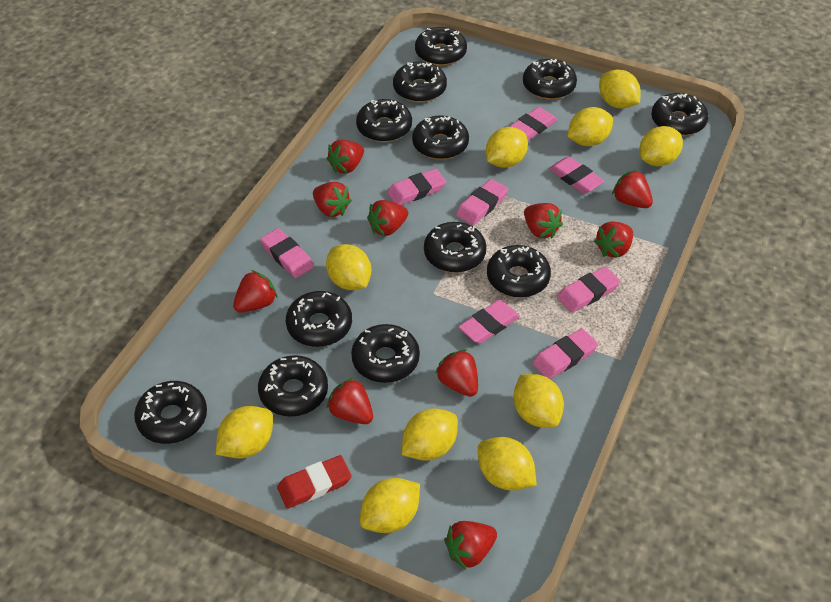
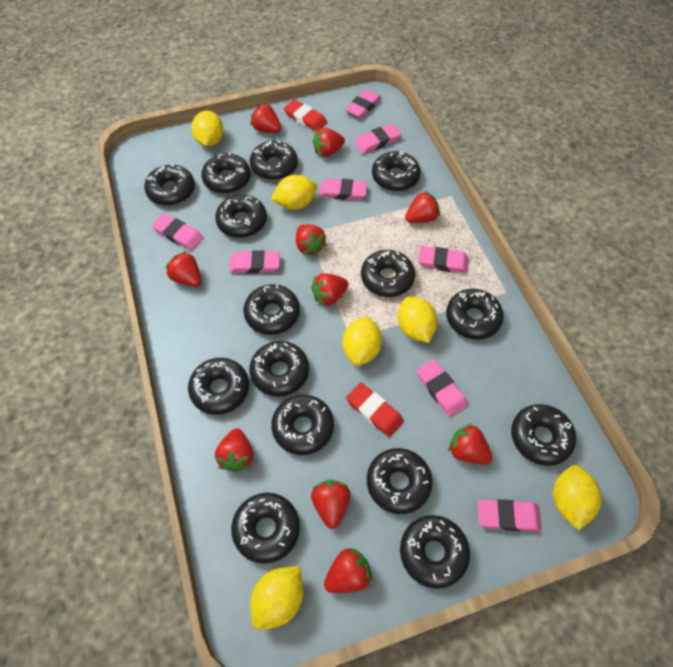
black donut: [134,381,207,444] [258,355,328,417] [286,291,352,347] [351,324,420,383] [356,99,412,142] [393,62,447,102] [412,115,469,160] [415,27,467,66] [424,222,486,273] [487,245,551,298] [523,59,577,99] [651,93,708,136] = 12 -> [144,164,195,206] [188,358,249,415] [201,152,251,194] [215,195,267,238] [231,493,300,564] [243,284,300,335] [249,341,309,397] [250,141,298,180] [271,395,334,455] [361,250,415,297] [367,448,433,514] [372,151,421,191] [400,515,470,589] [446,289,503,340] [511,404,576,466] = 15
red eraser: [277,455,352,509] = 1 -> [284,100,327,131] [346,382,404,437] = 2
yellow lemon: [216,406,273,459] [326,244,371,290] [360,478,420,533] [402,408,458,461] [478,437,537,491] [486,127,528,168] [513,374,564,428] [567,107,613,146] [599,70,641,109] [640,126,683,166] = 10 -> [191,111,224,147] [250,566,303,630] [271,175,317,210] [342,316,382,366] [398,296,437,343] [553,465,602,531] = 6

